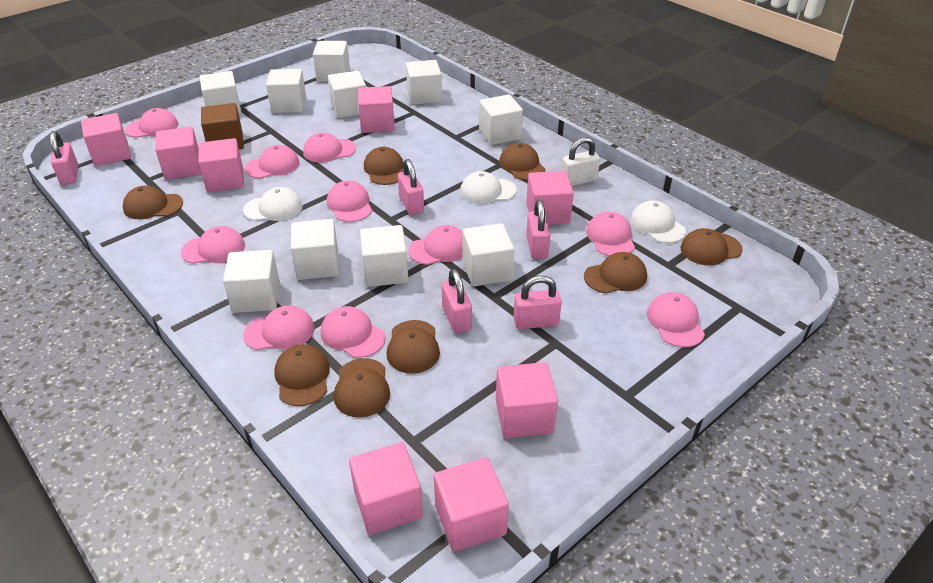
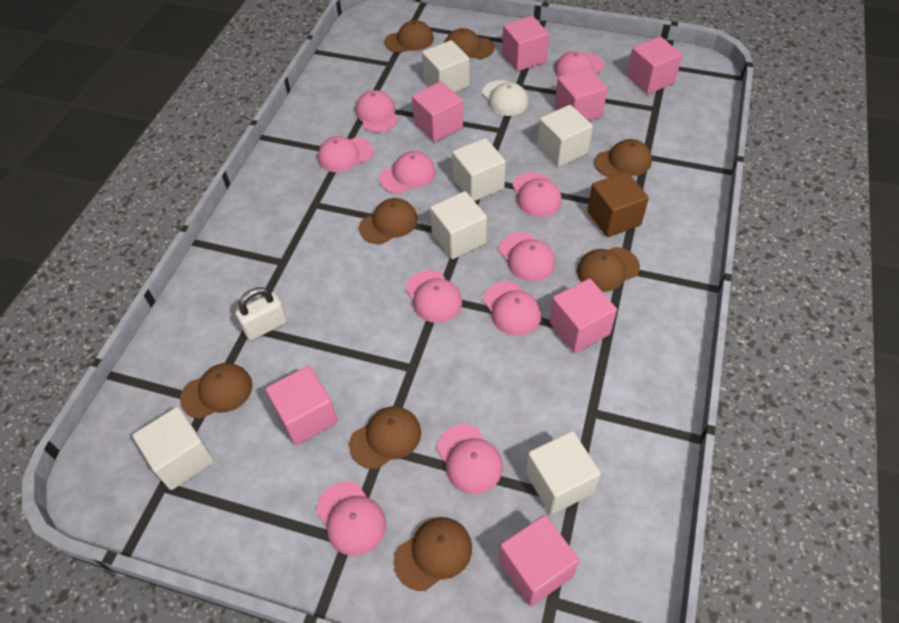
pink cube: [81,113,131,166] [155,127,202,180] [199,138,244,192] [349,442,423,535] [358,86,395,133] [434,457,509,552] [496,362,558,438] [526,171,574,225] = 8 -> [266,365,338,445] [412,81,463,142] [499,515,579,606] [502,16,549,71] [549,279,617,353] [555,68,607,121] [627,37,682,94] = 7
pink padlock: [50,131,78,185] [398,159,424,215] [442,269,472,333] [513,275,562,329] [526,200,551,259] = 5 -> none = 0
white cap: [243,187,303,221] [460,171,517,204] [630,201,686,243] = 3 -> [482,80,529,116] = 1
white cube: [200,71,241,114] [223,250,280,313] [266,69,306,113] [291,219,339,280] [313,41,350,82] [328,71,366,118] [360,225,408,287] [406,60,442,105] [462,223,514,286] [479,95,523,145] = 10 -> [132,407,215,490] [422,40,470,92] [430,191,487,259] [452,138,506,201] [526,431,601,515] [537,105,593,167] = 6

